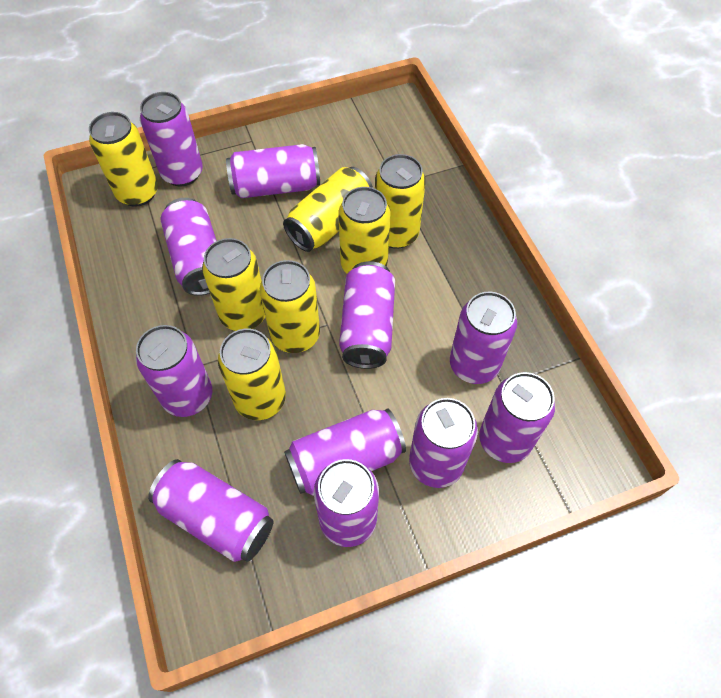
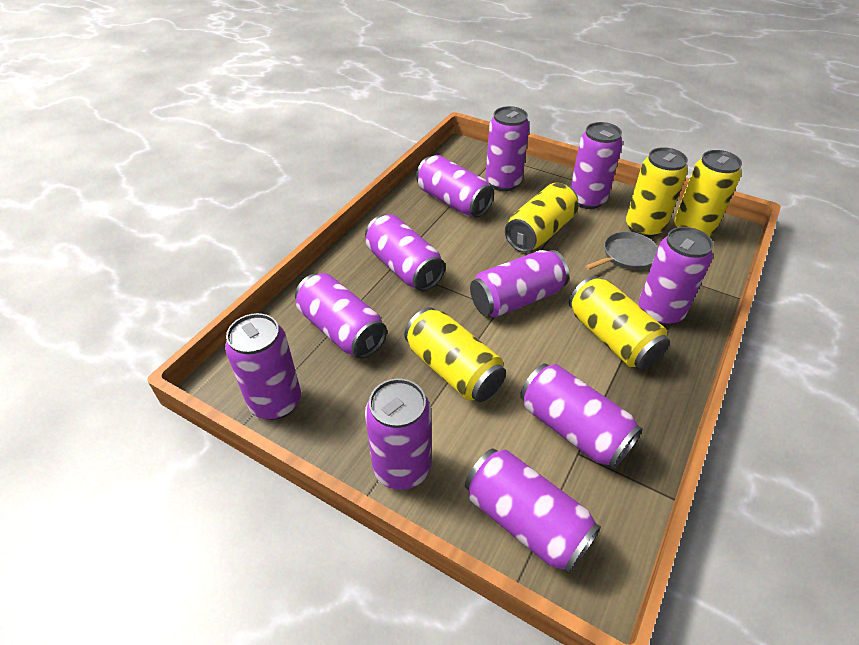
grey pan: none = 0 -> [585,232,658,270] = 1
yellow can: [89,112,158,207] [202,238,265,331] [218,329,286,420] [260,260,320,353] [283,167,373,252] [338,187,391,274] [375,154,426,249] = 7 -> [404,307,506,402] [505,183,578,252] [569,276,670,369] [626,147,688,238] [674,150,742,236] = 5

